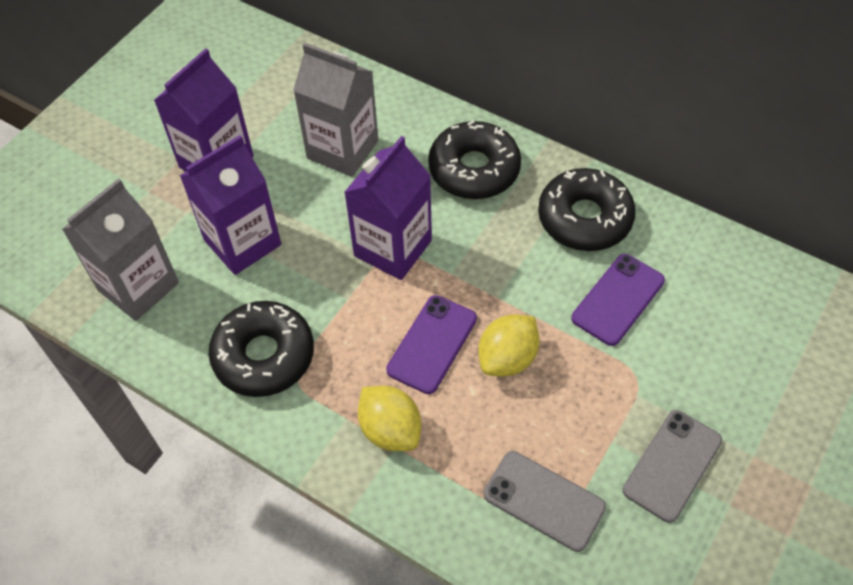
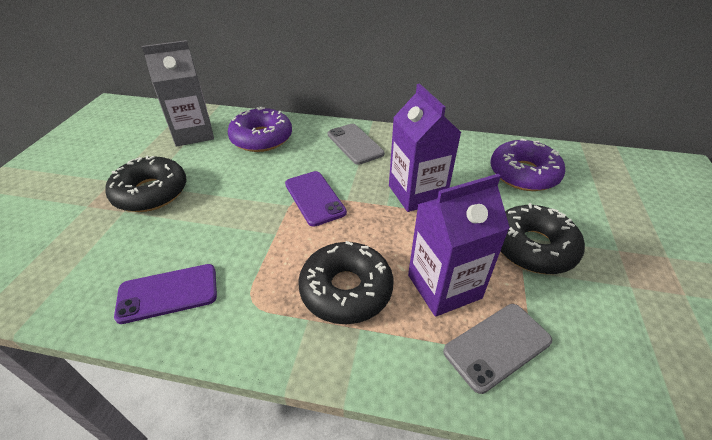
grey carton: [62,178,179,321] [293,43,378,177] = 2 -> [142,40,214,147] = 1
purple carton: [154,48,254,171] [180,135,281,275] [344,136,432,280] = 3 -> [389,84,461,212] [408,174,510,317] = 2
purple donut: none = 0 -> [228,107,292,152] [490,139,565,191] = 2
yellow lemon: [358,386,421,451] [478,314,540,377] = 2 -> none = 0

